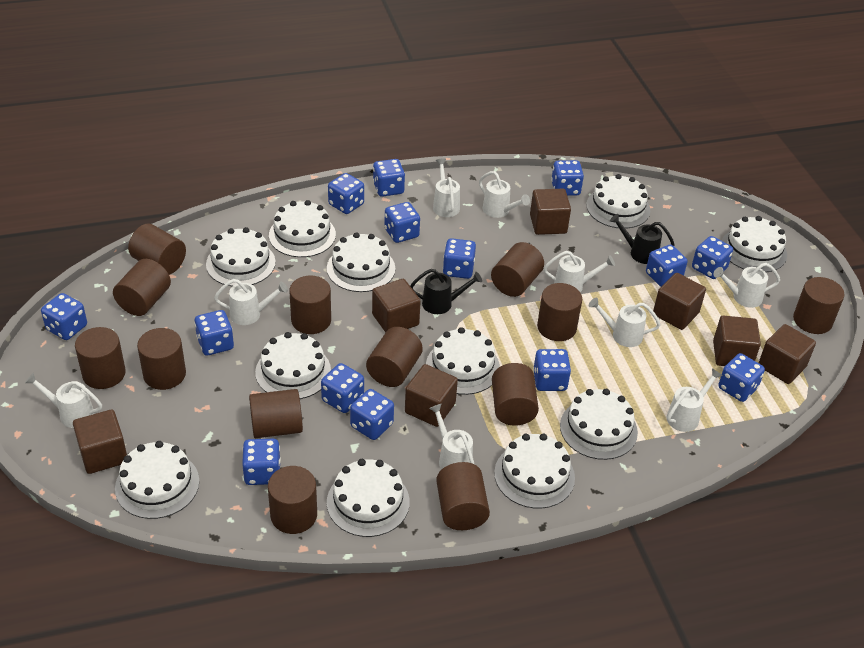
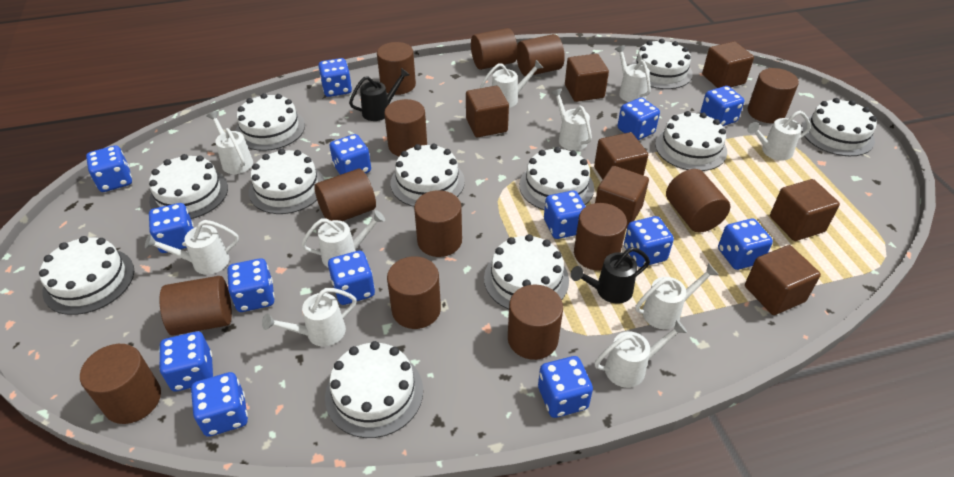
white watering can: [25,372,102,428] [214,279,288,325] [429,404,474,470] [433,158,460,217] [479,171,530,218] [544,251,615,292] [589,297,661,347] [666,368,723,432] [713,263,780,308] = 9 -> [145,220,239,275] [206,111,253,174] [262,288,357,347] [301,210,385,268] [480,60,543,108] [551,88,592,151] [595,319,687,388] [615,45,651,102] [636,263,719,329] [747,111,811,161] = 10

